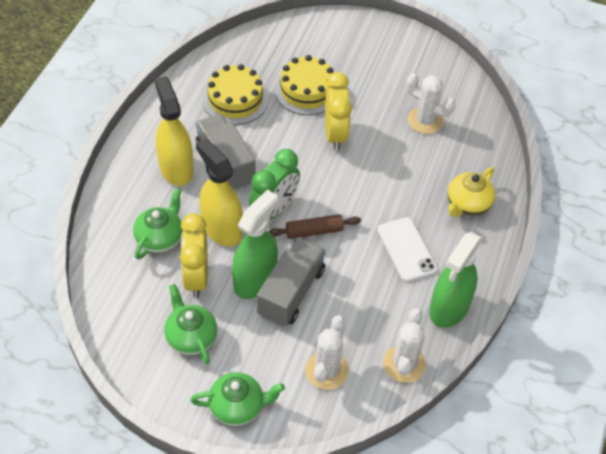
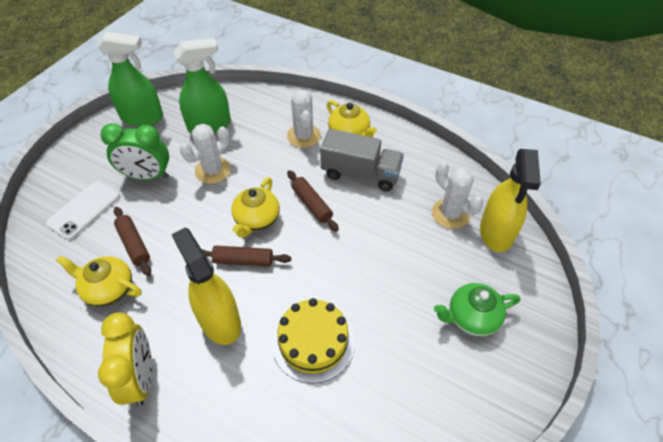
brown rolling pin: [268,214,361,239] = 1 -> [114,207,151,276] [202,246,291,267] [287,170,339,232] = 3
green teapot: [133,188,183,259] [164,284,217,364] [190,372,285,426] = 3 -> [434,283,520,336] = 1
grey truck: [196,114,255,191] [257,238,326,327] = 2 -> [320,129,404,191] = 1
yellow cake: [202,64,269,125] [274,55,334,115] = 2 -> [272,298,355,383] = 1
yellow clock: [180,213,208,298] [325,72,352,151] = 2 -> [98,313,152,406] = 1
yellow teapot: [448,167,495,217] = 1 -> [56,256,142,307] [231,177,280,238] [327,100,377,137] = 3

